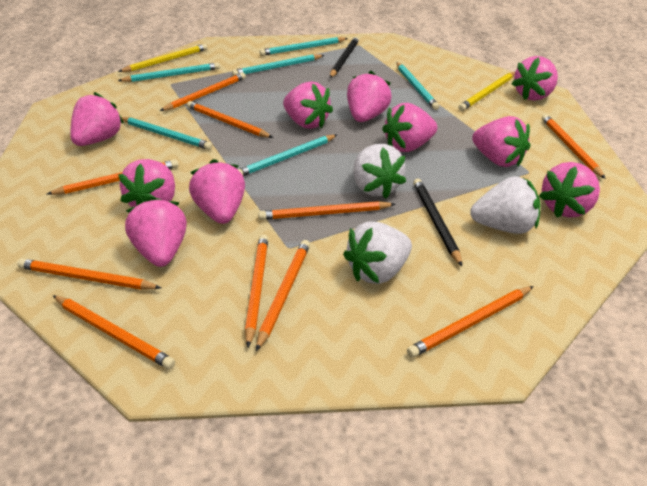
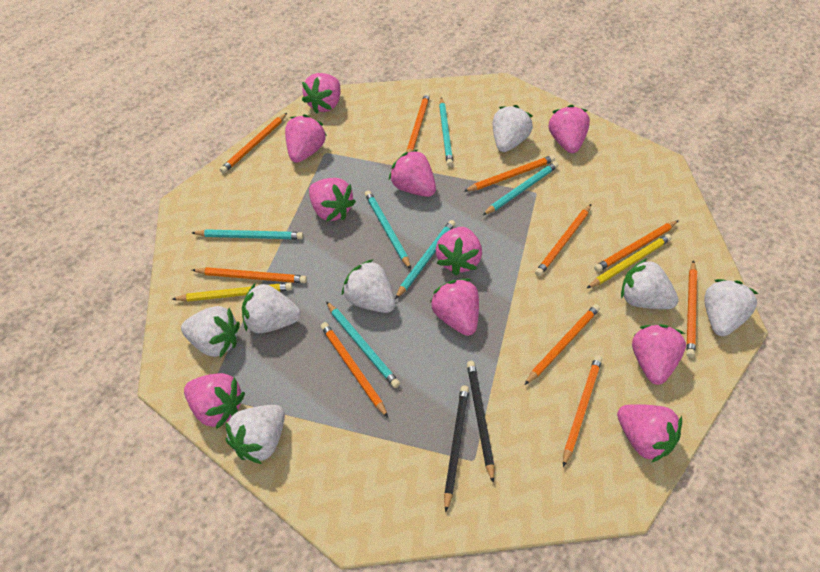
white strawberry: [343,222,412,284] [353,144,406,199] [470,176,540,234] = 3 -> [181,306,240,358] [225,405,285,464] [242,283,301,333] [342,259,396,313] [493,105,533,152] [621,258,679,309] [704,279,758,336] = 7

